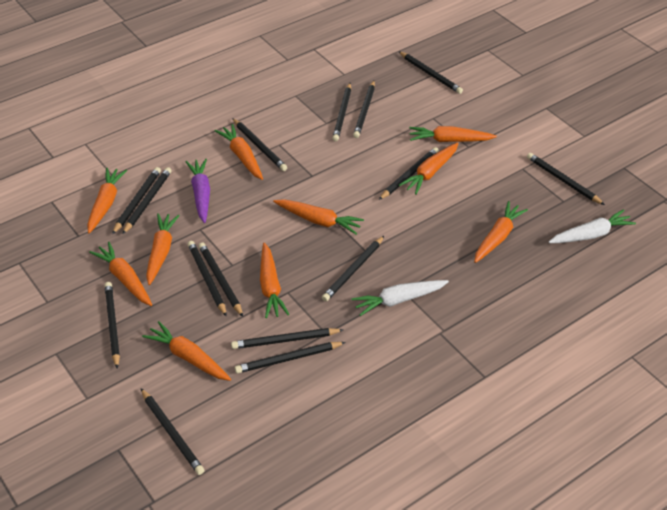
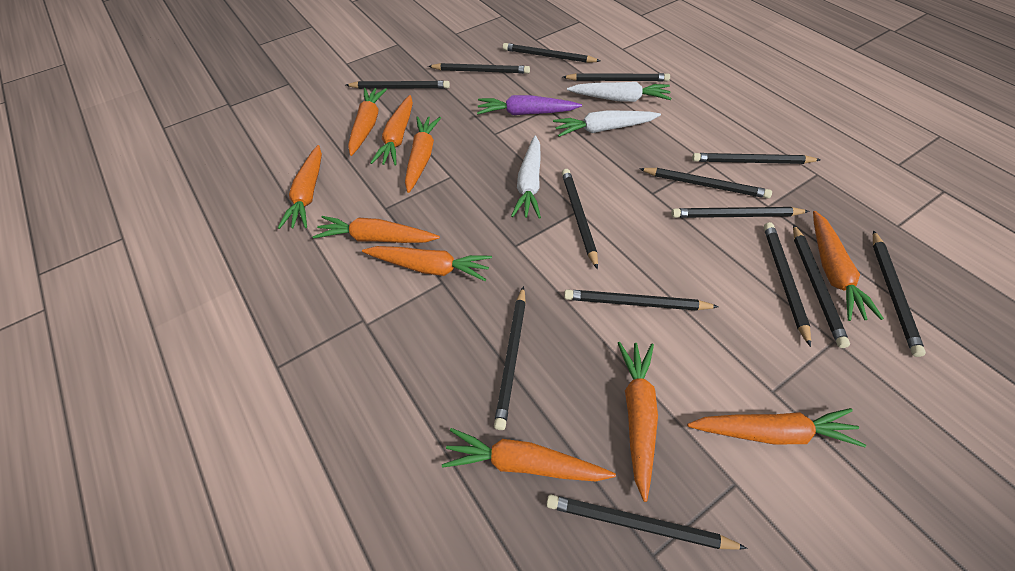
black pencil: [105,282,120,369] [112,167,161,234] [123,167,172,234] [141,388,205,475] [188,241,227,317] [198,242,243,317] [231,328,343,349] [232,118,287,171] [235,342,346,373] [322,236,384,301] [332,83,351,141] [353,81,375,138] [379,147,439,200] [398,51,463,94] [527,153,605,205] = 15 -> [346,80,450,89] [428,63,530,74] [494,286,526,430] [503,43,600,63] [546,495,747,550] [562,169,598,269] [563,73,670,82] [564,289,719,311] [639,168,772,199] [671,207,810,218] [692,153,820,164] [764,222,811,347] [793,224,850,348] [873,230,926,357] = 14
white carrot: [351,280,449,316] [549,209,636,243] = 2 -> [511,135,541,219] [553,110,661,137] [567,82,672,102] = 3

